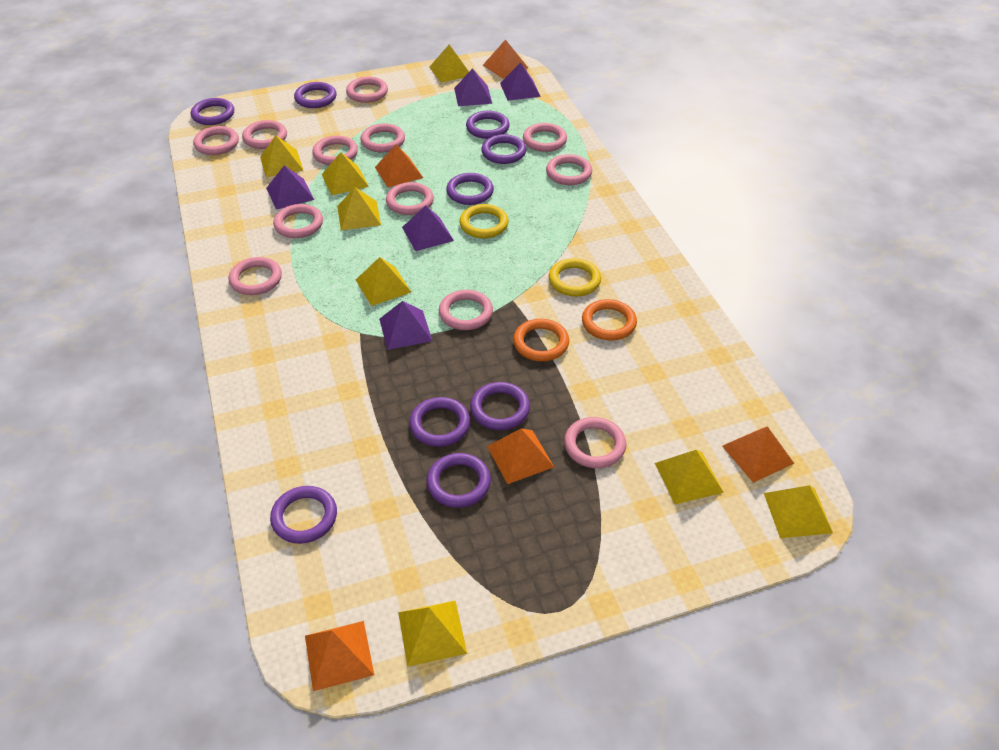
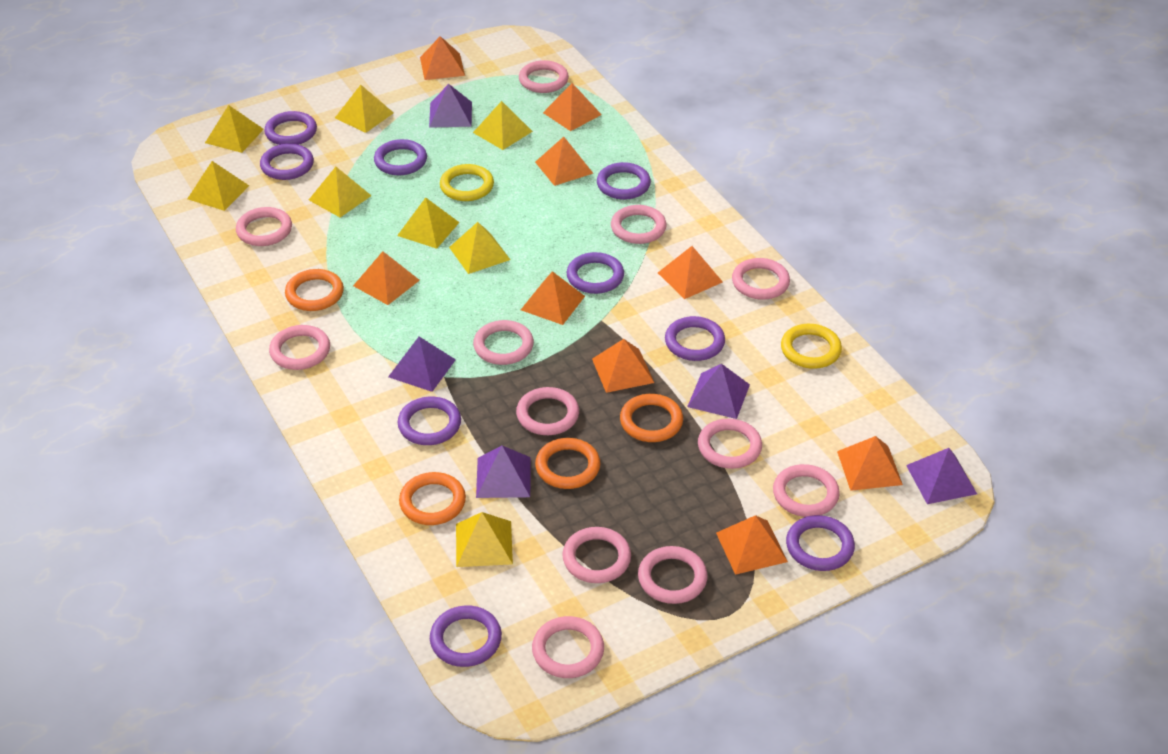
orange pyramid: [305,621,374,691] [375,144,423,187] [482,39,528,78] [487,428,554,484] [722,426,794,483] = 5 -> [353,251,420,305] [420,36,465,80] [521,271,585,325] [535,137,594,186] [543,83,602,131] [592,339,654,393] [658,246,723,299] [716,515,788,575] [837,436,903,491] = 9
orange ring: [513,319,569,361] [582,299,637,340] = 2 -> [285,269,344,311] [399,472,466,525] [535,438,600,489] [620,394,683,442] = 4

